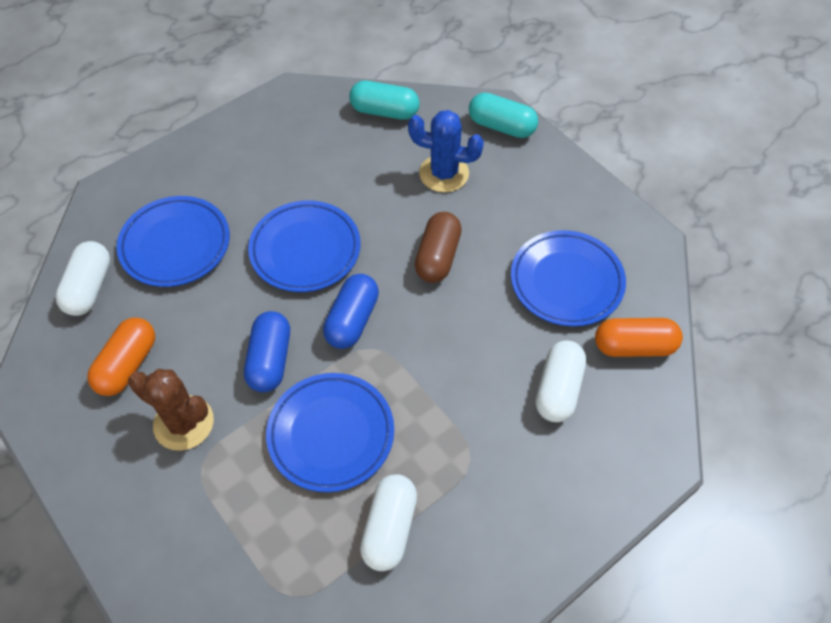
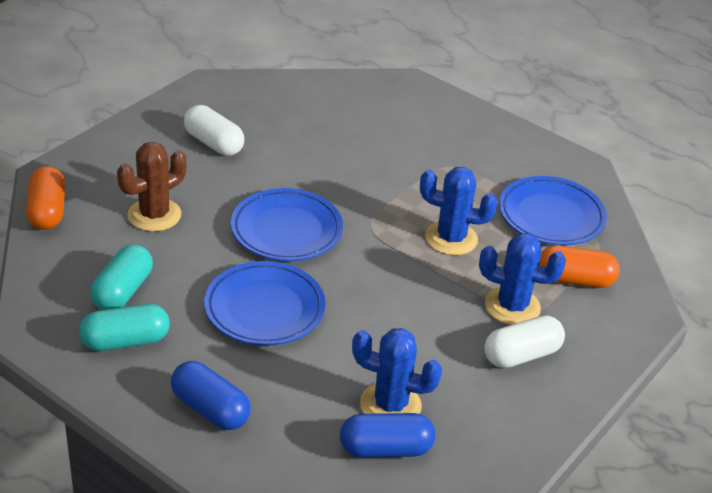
blue cactus: [408,110,484,192] = 1 -> [352,328,442,414] [420,167,498,255] [479,233,566,325] = 3
blue plate: [117,196,230,287] [248,201,361,292] [266,373,394,492] [511,230,626,327] = 4 -> [204,261,326,346] [231,188,343,261] [499,176,607,245] = 3
brown capsule: [415,212,462,283] = 1 -> none = 0
white capsule: [55,241,110,316] [360,474,417,571] [536,340,586,422] = 3 -> [184,105,244,156] [484,315,565,368] = 2

